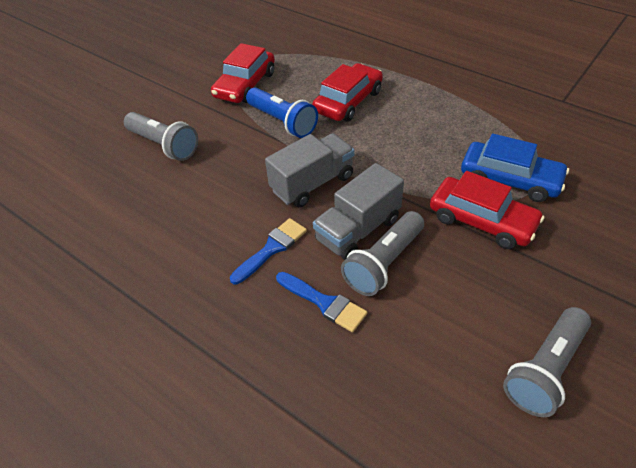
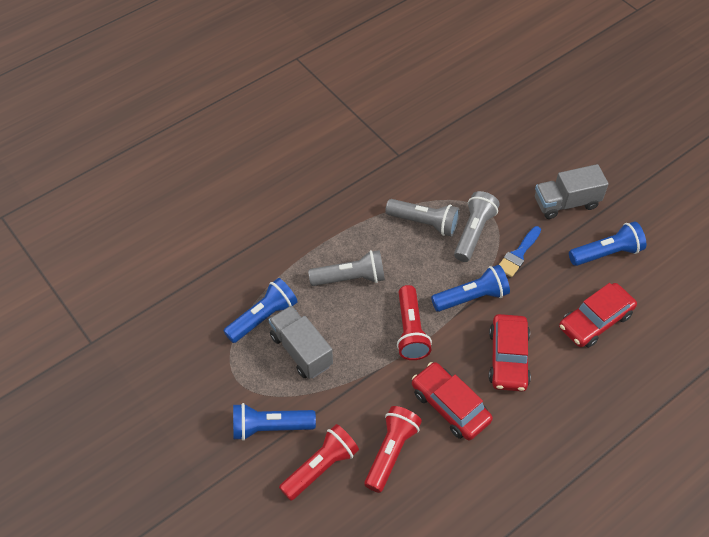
blue brush: [230,218,307,284] [276,272,367,332] = 2 -> [499,226,541,277] = 1
blue car: [461,134,569,202] = 1 -> none = 0
blue flashlight: [246,87,318,138] = 1 -> [223,278,298,343] [233,403,316,441] [431,265,510,312] [569,221,646,266] = 4
red flashlight: none = 0 -> [279,424,359,501] [364,406,422,493] [397,285,432,360] = 3

